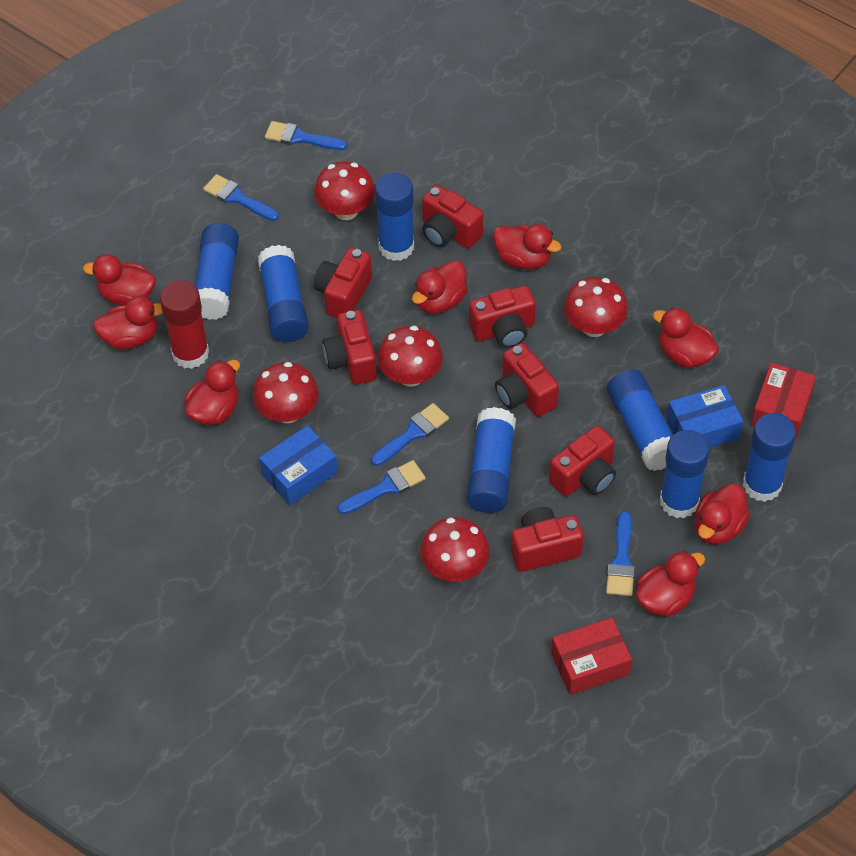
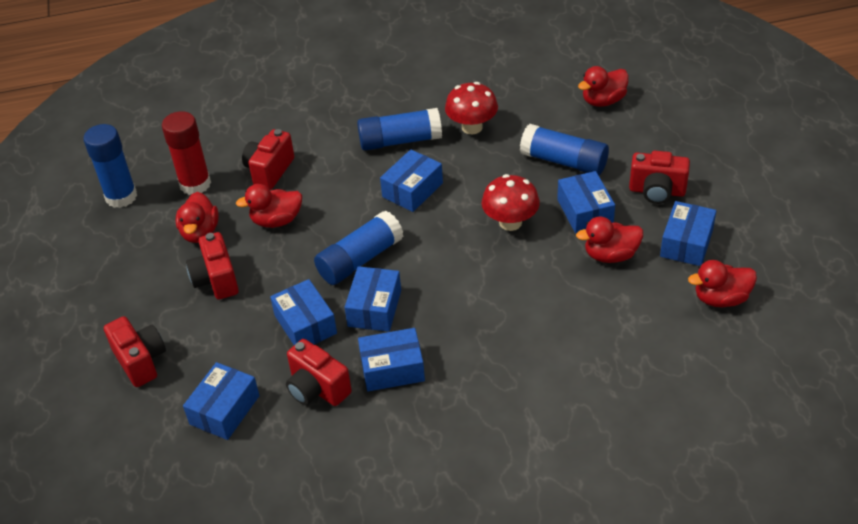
blue box: [259,425,338,505] [666,385,743,448] = 2 -> [183,362,260,440] [270,279,337,345] [344,266,401,332] [358,328,425,391] [380,149,443,212] [557,171,615,234] [660,201,716,266] = 7
blue brush: [203,174,279,221] [265,121,347,150] [337,460,426,514] [371,403,449,466] [606,511,635,596] = 5 -> none = 0
blue glue stick: [195,223,239,320] [258,245,309,342] [375,173,414,261] [467,407,516,513] [607,369,673,471] [660,430,710,518] [743,413,796,502] = 7 -> [84,124,137,208] [314,211,403,285] [357,108,442,151] [520,124,609,175] = 4
red box: [551,617,632,695] [751,363,816,440] = 2 -> none = 0
red camera: [314,248,372,318] [322,310,377,385] [422,185,483,248] [469,285,536,348] [495,343,559,417] [511,507,583,572] [549,425,616,496] = 7 -> [104,316,166,387] [186,232,239,300] [242,129,294,190] [286,339,352,406] [629,151,690,204] = 5
red duck: [83,254,156,305] [93,296,163,350] [184,360,240,425] [412,260,468,314] [493,224,561,270] [636,551,705,617] [653,307,719,368] [695,484,750,545] = 8 -> [176,192,219,243] [236,184,302,228] [576,217,643,263] [578,66,629,107] [688,260,757,307] = 5
red mushroom: [253,362,319,423] [314,161,375,220] [377,326,443,387] [420,517,490,582] [564,277,628,337] = 5 -> [445,82,498,134] [481,174,540,231] = 2

